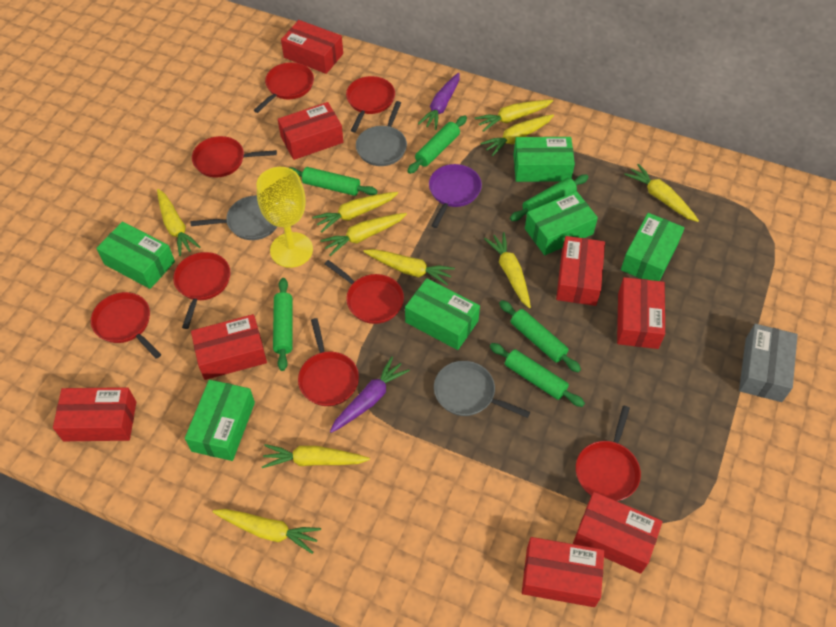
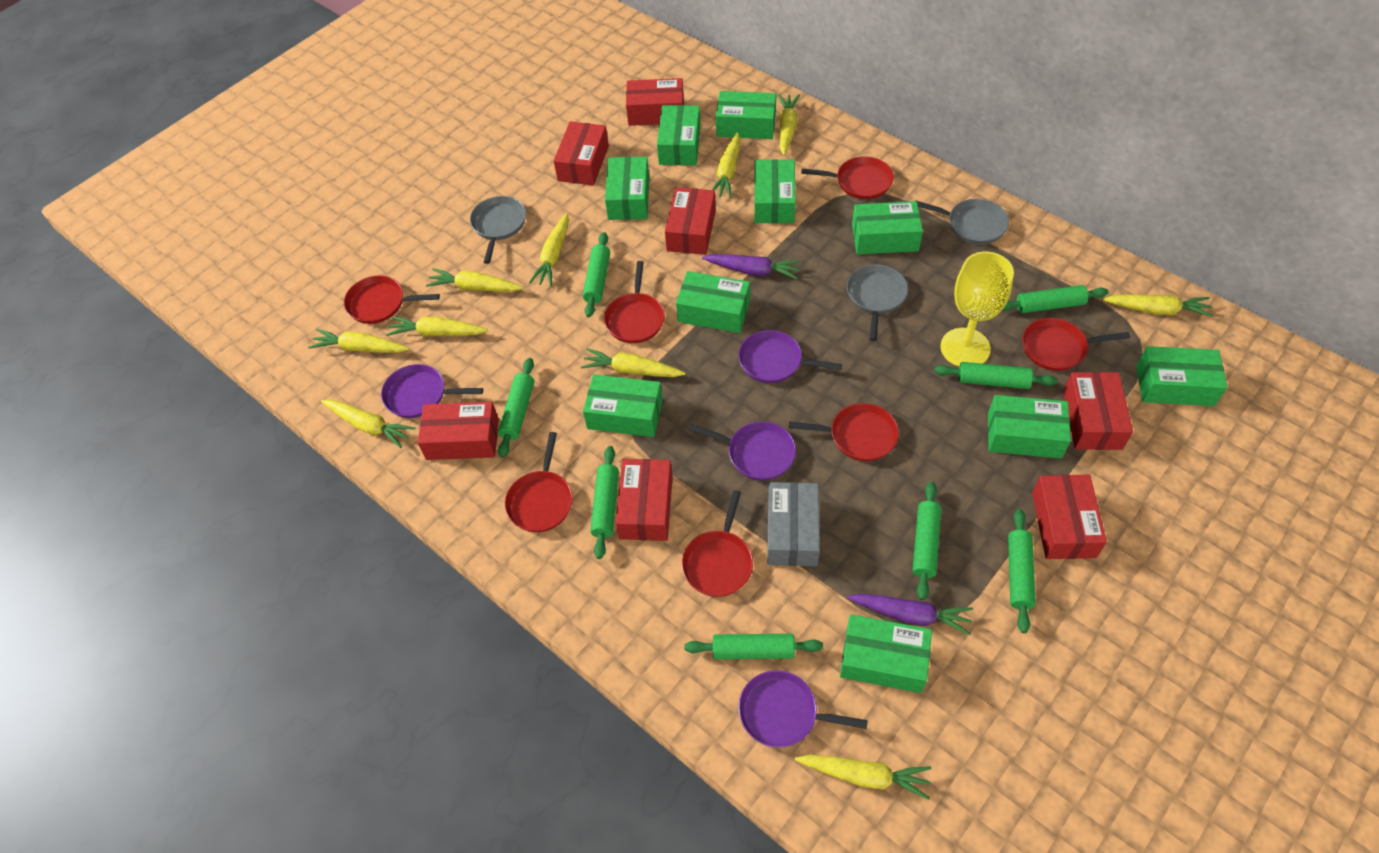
green box: [96,221,175,289] [185,380,255,461] [405,278,480,350] [513,137,575,182] [525,191,598,255] [621,213,685,281] = 6 -> [583,374,663,437] [605,157,649,220] [657,105,701,165] [676,271,750,333] [716,91,776,139] [754,159,796,223] [840,614,932,693] [852,201,923,254] [988,395,1071,459] [1136,346,1227,406] = 10
green rolling pin: [273,278,293,371] [290,167,377,196] [407,116,467,174] [490,343,585,407] [499,300,581,372] [510,174,589,221] = 6 -> [498,358,534,458] [583,232,610,317] [590,446,619,559] [684,634,823,659] [912,482,941,600] [934,362,1057,389] [1002,285,1109,313] [1008,509,1036,633] = 8
purple pan: [429,164,482,228] = 1 -> [381,364,483,418] [689,421,796,480] [738,670,868,748] [739,330,842,383] = 4
red box: [53,387,136,441] [191,314,267,380] [278,102,343,160] [281,20,343,74] [522,537,604,607] [556,236,605,306] [573,492,662,574] [617,277,665,349] = 8 -> [418,402,499,460] [554,122,609,185] [616,459,673,541] [626,78,684,126] [665,187,716,255] [1032,475,1107,559] [1063,372,1133,450] = 7
red pan: [91,292,161,359] [173,252,230,329] [192,136,277,178] [254,62,314,113] [298,318,359,406] [325,260,404,324] [346,76,395,132] [576,406,641,501] = 8 -> [344,275,440,324] [504,432,573,532] [604,261,665,343] [682,490,753,597] [789,403,899,461] [801,156,894,199] [1022,318,1130,371] = 7

